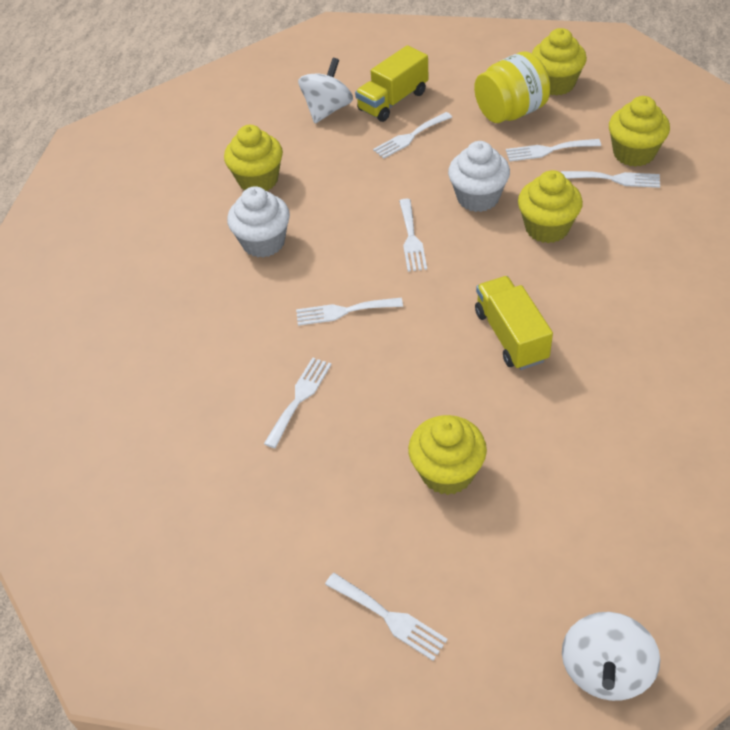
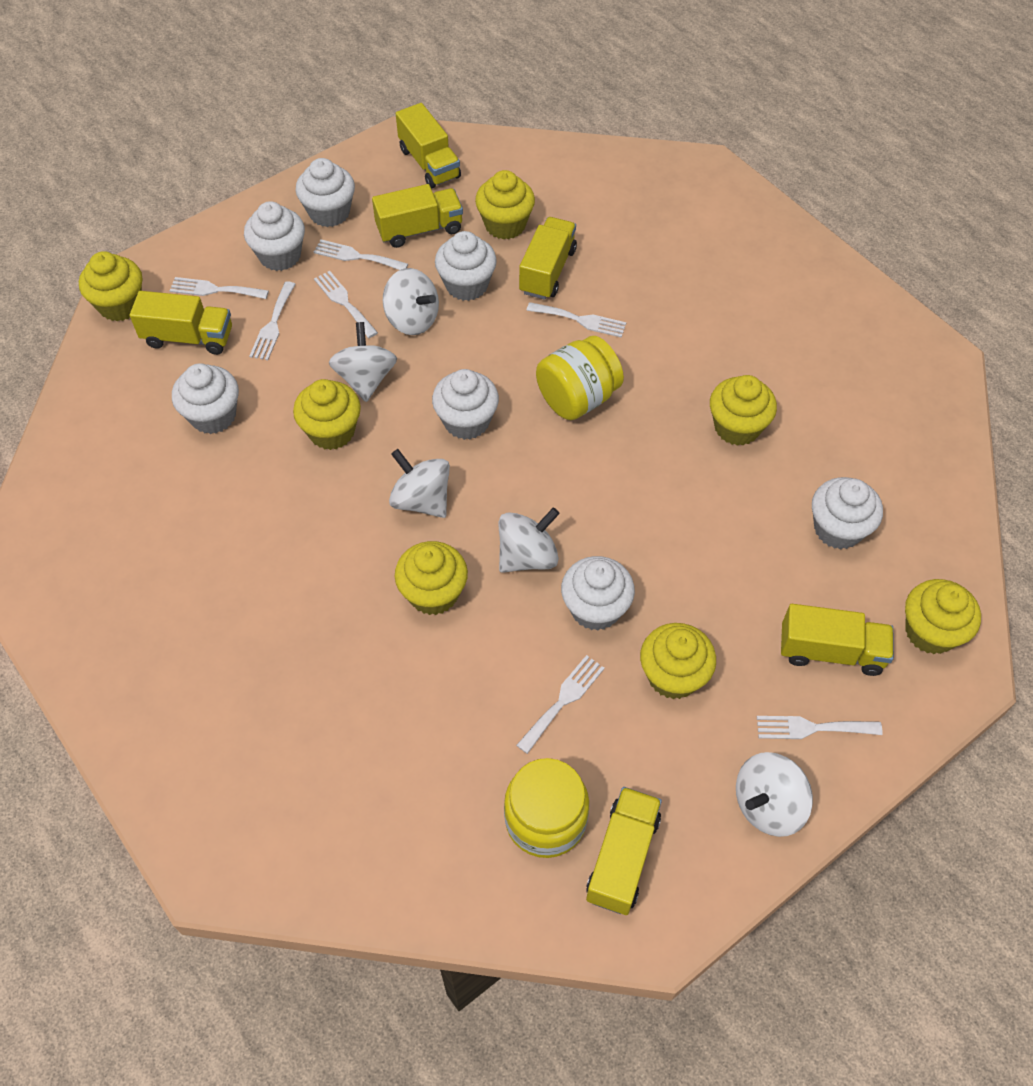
white cupcake: [227,186,290,258] [448,141,510,212] = 2 -> [172,363,239,434] [244,201,305,271] [296,158,355,227] [432,369,499,440] [435,231,497,301] [561,556,635,631] [812,477,883,549] = 7
white spinning top: [298,58,353,123] [562,612,660,701] = 2 -> [329,322,397,402] [383,268,439,335] [389,449,450,518] [498,508,560,573] [736,752,813,837] = 5
yellow cupcake: [224,125,283,191] [408,415,487,495] [518,170,583,243] [532,28,587,96] [609,96,670,167] = 5 -> [79,251,142,321] [293,379,361,450] [395,541,468,615] [475,170,535,239] [640,623,716,699] [710,375,777,446] [905,579,981,654] = 7
yellow jar: [474,52,550,123] = 1 -> [504,758,589,858] [536,336,624,420] = 2
yellow truck: [355,45,428,122] [475,276,553,370] = 2 -> [130,291,232,355] [372,184,463,248] [396,103,461,188] [519,217,577,300] [586,787,662,915] [781,604,894,676] = 6

